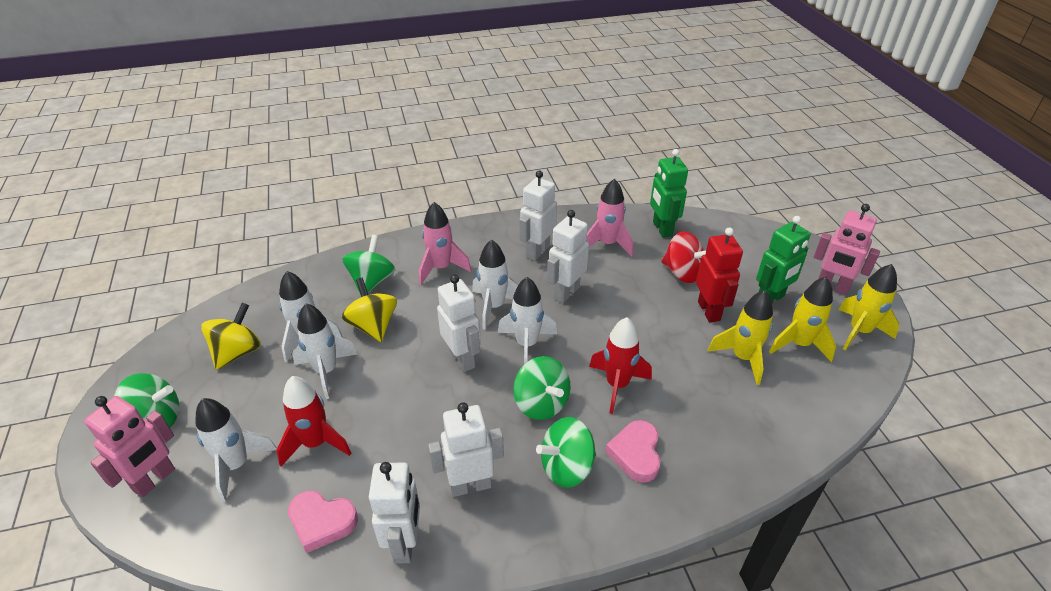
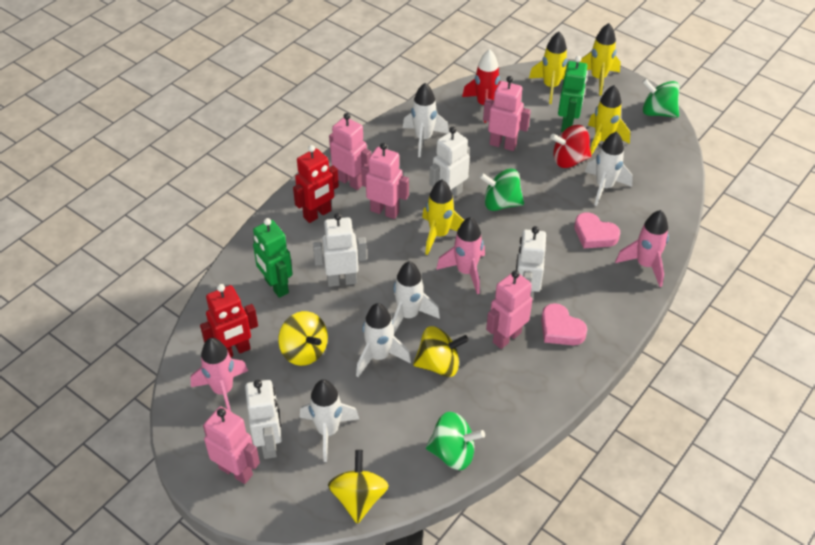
green spinning top: [114,373,179,428] [342,235,396,295] [513,356,570,420] [536,417,596,488] = 4 -> [426,412,485,470] [479,169,524,211] [642,79,679,118] = 3
pink robot: [84,396,175,498] [814,204,880,295] = 2 -> [203,406,260,484] [329,113,371,190] [361,143,409,219] [483,76,531,151] [486,270,533,349] = 5
pink rocket: [419,202,471,285] [586,179,633,256] = 2 -> [190,338,248,411] [436,217,485,294] [615,210,669,287] = 3
red robot: [696,227,743,322] = 1 -> [200,284,258,357] [293,145,339,223] = 2
red rocket: [277,376,351,466] [589,317,652,414] = 2 -> [462,49,501,123] = 1
white robot: [369,462,420,564] [428,402,504,497] [437,275,481,372] [519,171,557,261] [547,210,589,303] = 5 -> [245,380,282,459] [313,213,367,287] [429,127,470,197] [516,226,546,298] = 4
yellow rocket: [708,290,773,385] [769,276,836,362] [838,264,900,351] = 3 -> [422,179,464,255] [529,32,568,104] [580,23,621,96] [588,85,630,156] = 4
yellow spinning top: [201,303,261,369] [342,278,397,342] = 2 -> [278,311,328,366] [328,450,389,524] [413,326,469,377] = 3

